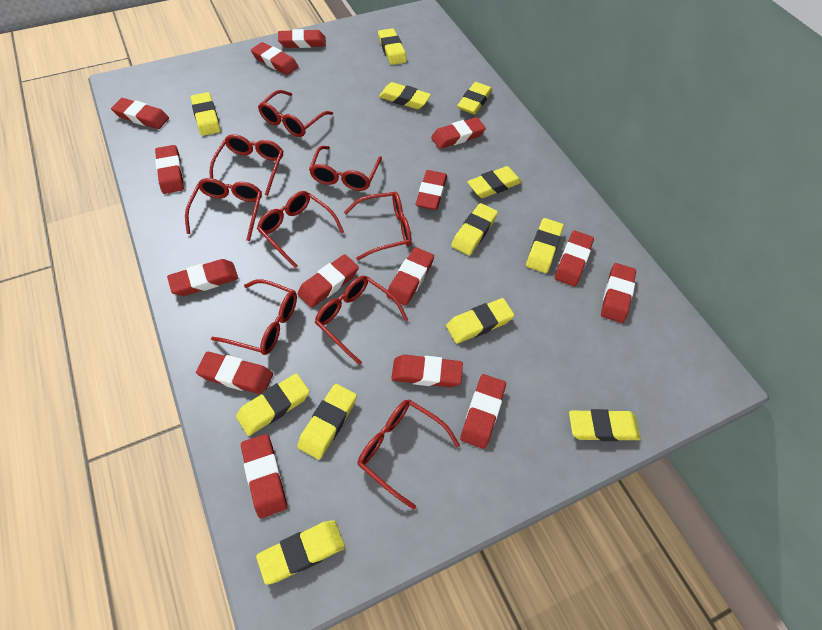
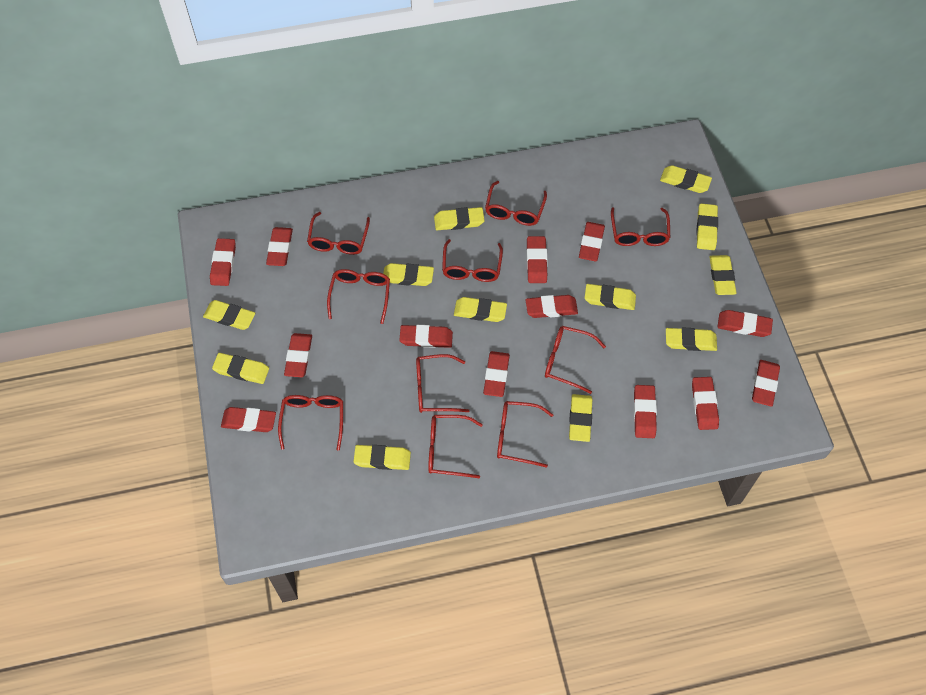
red eraser: [111,98,169,129] [155,145,184,194] [167,259,238,296] [196,352,273,395] [241,434,287,518] [251,42,298,75] [278,29,326,48] [297,254,359,308] [386,247,434,306] [391,355,463,388] [416,170,447,210] [431,117,486,149] [460,374,506,449] [555,230,594,286] [601,263,636,323] = 15 -> [210,238,236,286] [221,407,276,432] [266,227,293,266] [284,333,312,377] [399,325,453,348] [483,351,510,397] [526,295,578,318] [527,236,547,283] [579,222,605,261] [634,385,657,438] [692,377,719,430] [717,310,773,337] [752,360,780,407] = 13
red glasses: [185,178,262,241] [210,134,283,196] [211,279,297,355] [257,191,344,268] [258,90,333,137] [309,146,382,191] [315,276,408,365] [344,192,412,260] [358,399,460,510] = 9 -> [278,395,343,451] [307,212,370,255] [327,269,390,324] [416,354,469,413] [428,415,483,478] [442,239,503,282] [485,181,547,226] [497,401,553,468] [545,326,606,394] [611,208,670,246] = 10

